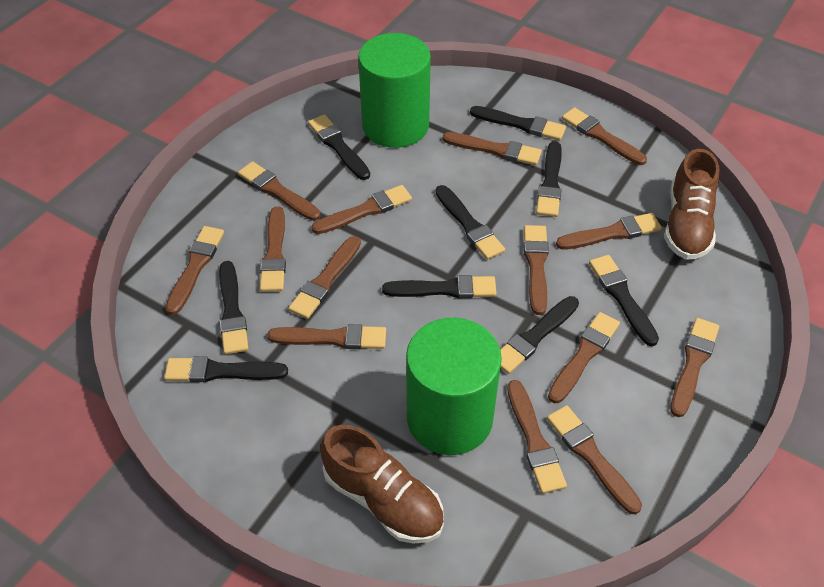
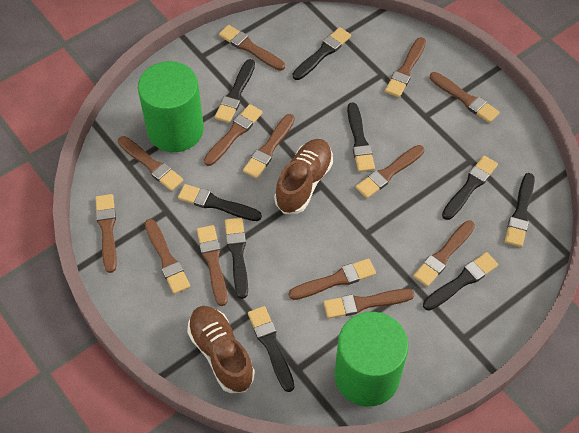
brown brush: [165,226,224,315] [238,161,321,221] [260,206,286,292] [267,324,386,349] [288,236,361,319] [312,185,412,234] [443,132,542,165] [507,380,567,494] [524,225,549,315] [547,405,642,515] [548,312,620,403] [556,213,662,250] [562,107,647,165] [670,318,719,417] = 14 -> [95,194,117,273] [118,136,183,191] [145,219,190,294] [197,225,228,306] [204,104,263,166] [219,25,285,71] [243,114,295,178] [289,258,376,300] [324,289,414,318] [356,145,424,198] [385,37,426,97] [413,220,475,287] [430,72,500,123] = 13

